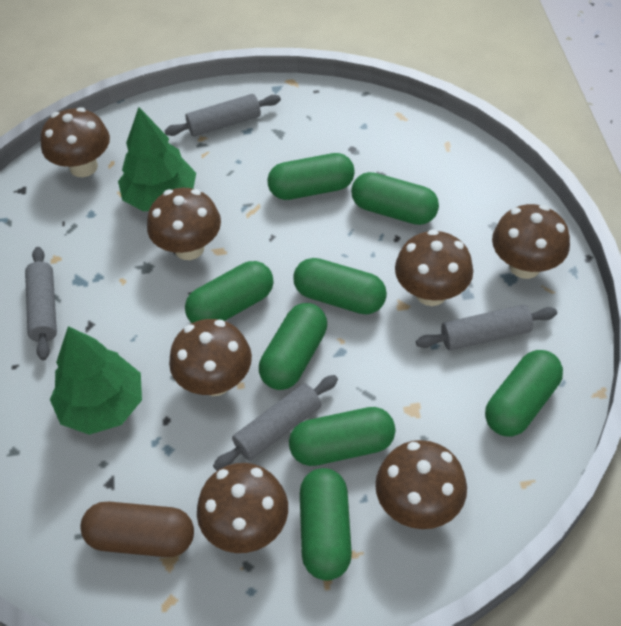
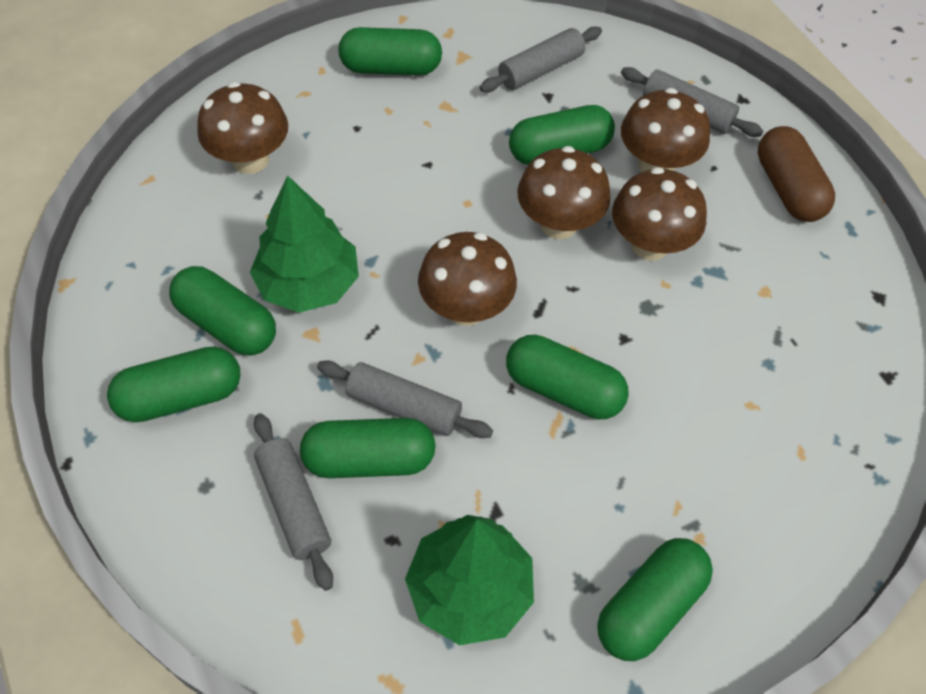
brown mushroom: [40,107,110,177] [147,188,221,260] [169,319,252,396] [197,463,288,553] [375,440,467,529] [395,229,473,306] [492,204,570,279] = 7 -> [197,82,288,174] [418,232,517,326] [517,146,611,239] [612,167,707,261] [621,88,710,172] = 5
green capsule: [185,261,273,323] [259,303,327,390] [267,153,355,200] [289,407,396,466] [293,258,387,314] [300,468,352,580] [351,172,439,225] [485,350,563,436] = 8 -> [107,346,241,422] [169,266,276,356] [300,418,436,478] [338,27,442,75] [506,335,629,419] [509,105,615,165] [597,538,713,661] = 7

